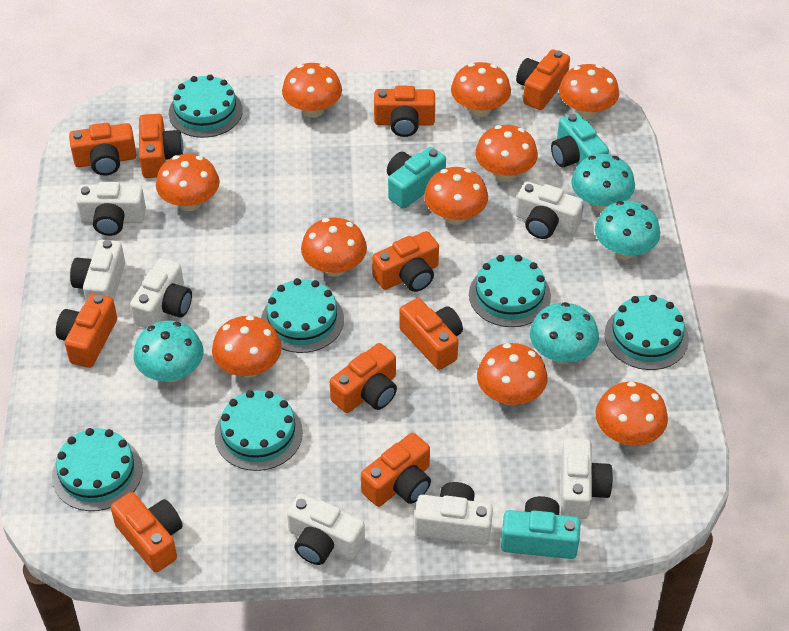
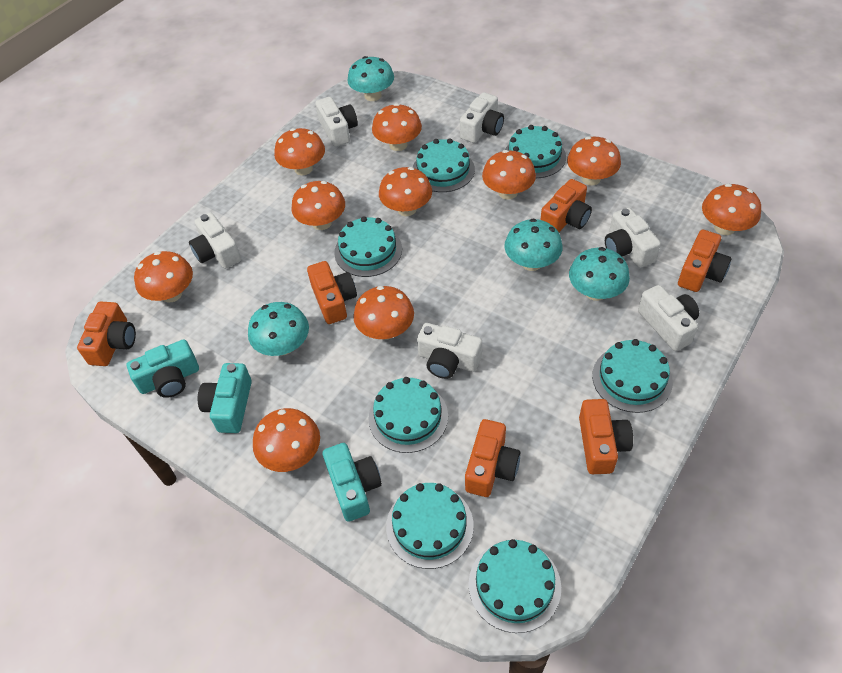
orange camera: [56,293,117,368] [69,122,136,176] [111,492,182,572] [139,114,183,178] [330,343,397,413] [361,433,431,507] [372,231,439,292] [374,86,435,137] [399,298,463,370] [516,50,570,110] = 10 -> [77,302,136,366] [307,261,357,324] [465,419,520,497] [541,179,592,232] [579,399,633,474] [678,230,732,292] = 6
turquoise cake: [52,428,143,511] [169,74,243,138] [214,390,303,471] [261,278,344,353] [469,255,551,327] [604,295,689,370] = 6 -> [334,216,402,277] [368,377,448,453] [386,483,474,569] [413,138,475,192] [468,539,561,633] [505,125,566,178] [592,339,673,413] = 7
white camera: [70,240,125,301] [76,182,146,236] [130,258,192,328] [287,494,365,565] [414,482,493,545] [516,182,584,239] [560,438,613,519] = 7 -> [189,212,241,269] [315,97,358,147] [417,323,482,379] [460,92,504,143] [605,207,661,268] [638,285,699,351] = 6

